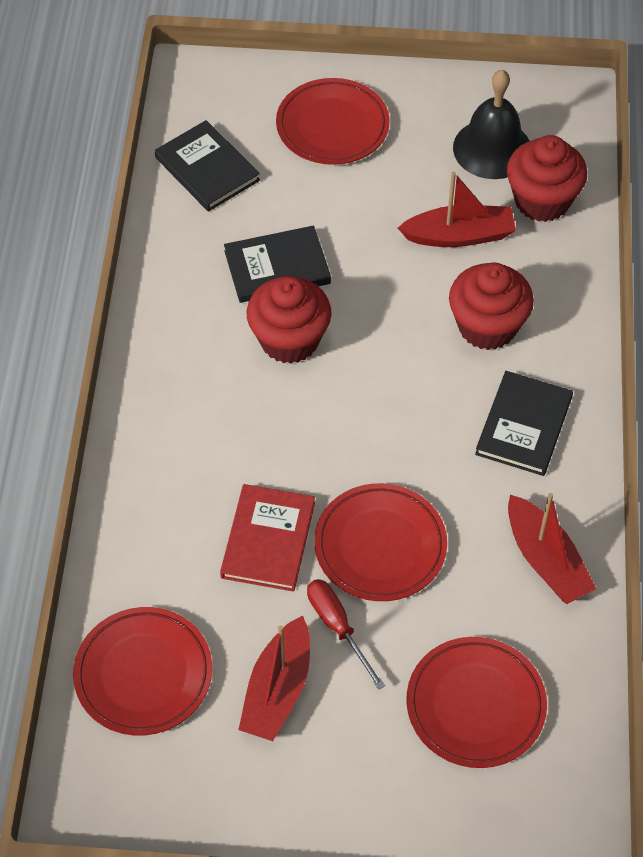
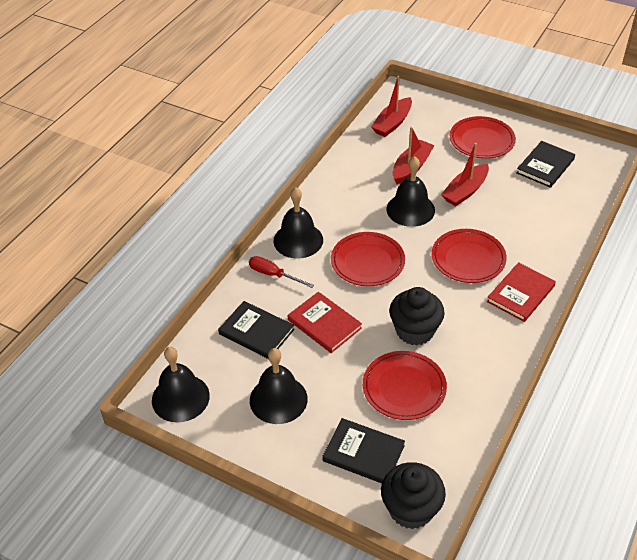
black bell: [453,70,529,179] = 1 -> [152,347,210,422] [250,348,308,424] [274,187,323,258] [387,156,435,227] = 4
black cupcake: none = 0 -> [381,462,446,529] [389,287,445,346] = 2
red book: [220,484,315,592] = 1 -> [288,292,362,353] [487,262,556,322] = 2
red cupcake: [247,276,332,364] [449,262,534,350] [507,135,587,222] = 3 -> none = 0

